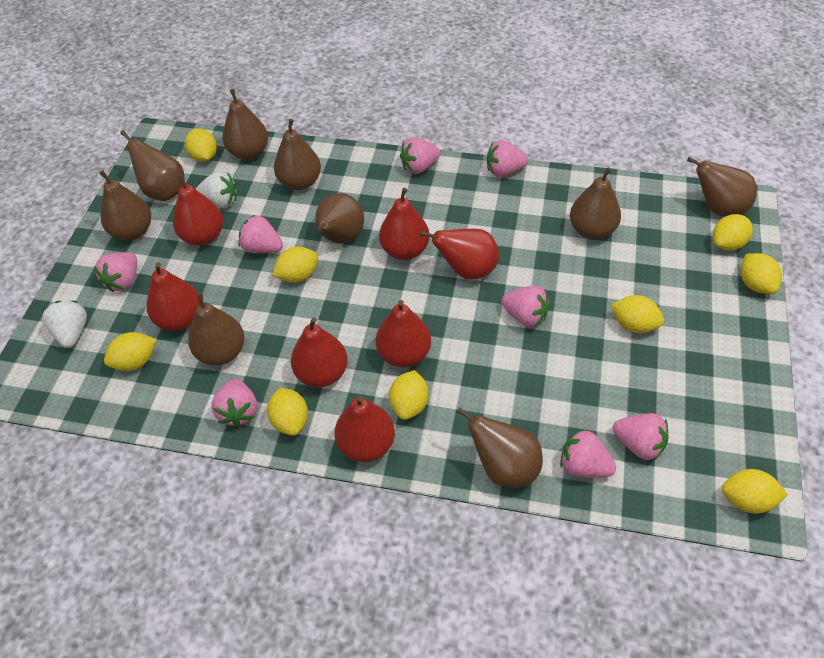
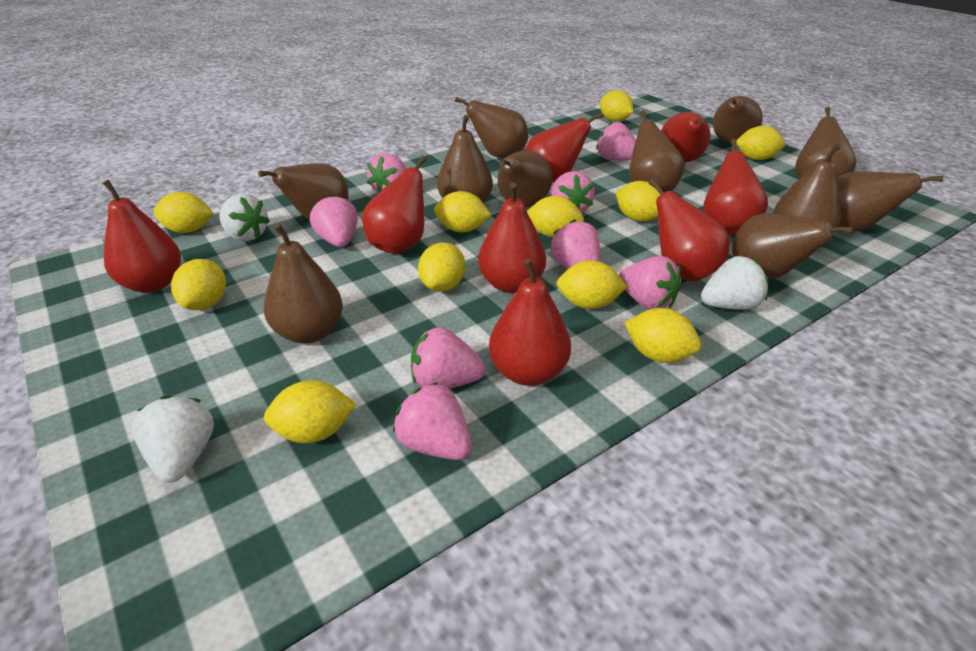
brown pear: [100,170,151,241] [120,130,185,201] [188,292,245,365] [222,89,268,160] [274,119,321,190] [315,193,364,243] [457,407,543,488] [570,167,621,240] [687,157,757,217] = 9 -> [258,163,349,219] [264,224,343,343] [437,115,493,203] [455,97,528,158] [498,151,553,207] [629,110,685,193] [713,96,763,143] [732,213,855,280] [773,143,841,228] [795,107,856,179] [837,172,943,231] = 11
red pear: [147,262,200,331] [173,174,223,246] [291,318,348,387] [334,395,395,462] [376,300,431,367] [379,188,430,260] [420,229,499,280] = 7 -> [102,180,181,293] [362,156,427,254] [478,182,546,293] [489,259,571,386] [525,113,602,182] [649,179,730,281] [661,112,711,162] [703,139,768,235] = 8
white strawberry: [42,301,87,348] [196,171,237,208] = 2 -> [132,396,214,483] [219,193,270,241] [701,256,769,310] = 3
yellow lemon: [104,332,157,371] [185,128,217,162] [267,388,308,436] [272,247,318,283] [389,370,429,420] [611,295,664,333] [713,214,753,251] [722,469,788,514] [740,253,782,294] = 9 -> [153,192,213,233] [171,259,226,310] [264,380,357,443] [418,242,465,292] [434,191,491,232] [527,196,584,237] [557,260,628,309] [600,90,633,121] [616,181,660,222] [625,308,701,363] [736,126,785,160] = 11

